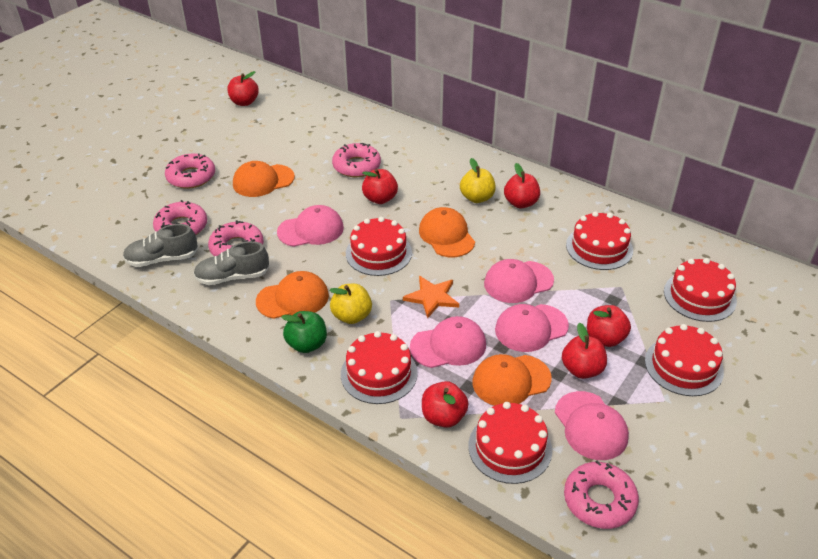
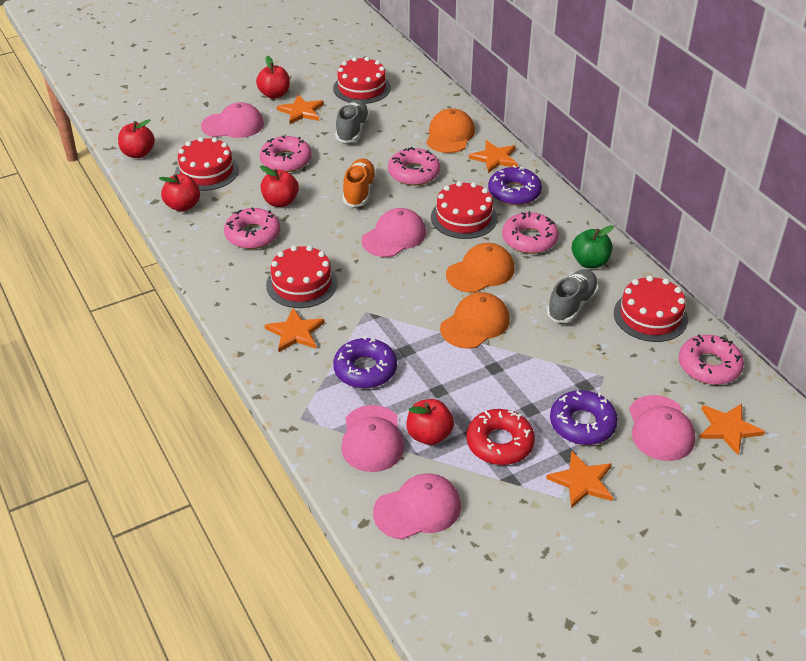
orange cap: [233,161,295,197] [256,271,329,319] [419,207,475,257] [473,354,552,406] = 4 -> [426,108,475,153] [440,292,510,349] [446,243,515,293] = 3
orange shoe: none = 0 -> [343,158,377,207] = 1
orange star: [403,276,459,319] = 1 -> [265,308,325,352] [277,95,324,124] [469,140,518,173] [546,451,613,508] [699,404,765,455] = 5
purple donut: none = 0 -> [333,336,397,388] [488,165,542,205] [550,390,618,445] = 3
red apple: [227,71,259,106] [362,169,398,204] [422,381,469,428] [504,163,540,209] [562,323,607,379] [587,305,631,347] = 6 -> [118,119,155,158] [159,174,200,212] [256,56,290,99] [260,165,299,207] [407,399,454,445] = 5
red cake: [341,331,418,404] [346,217,412,276] [468,402,552,484] [566,211,633,270] [645,324,724,396] [664,258,737,322] = 6 -> [175,137,239,191] [266,245,338,308] [333,57,391,104] [431,181,497,239] [614,276,688,342] = 5
red donut: none = 0 -> [466,409,535,465] = 1
yellow apple: [329,284,372,324] [460,158,496,203] = 2 -> none = 0

